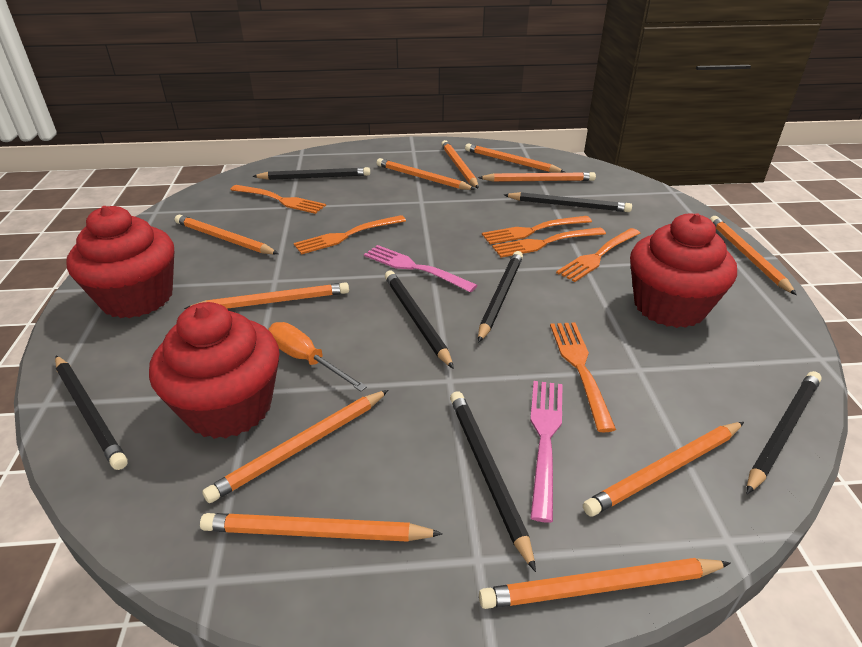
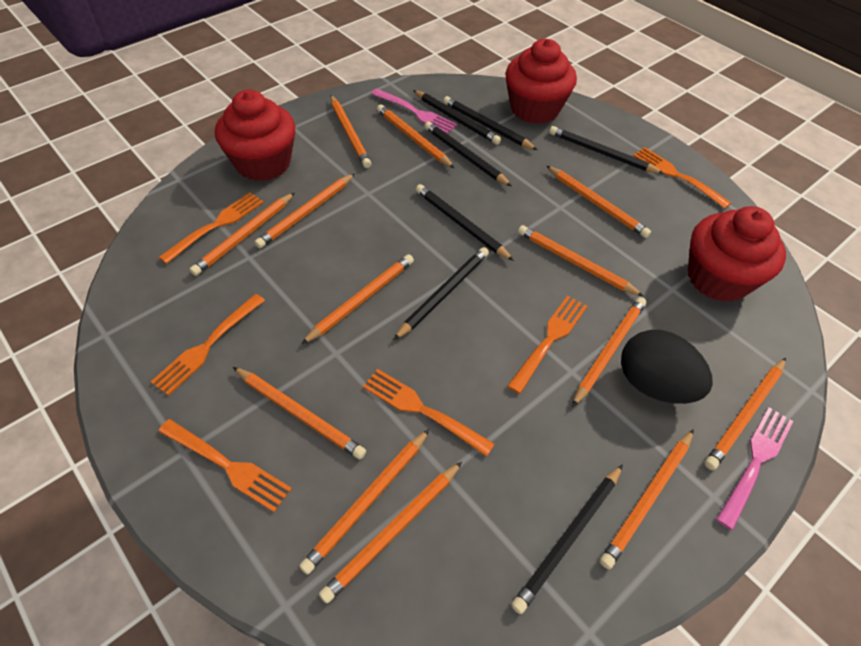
black egg: none = 0 -> [621,330,713,404] = 1
orange pencil: [175,215,279,254] [184,282,349,309] [200,513,443,542] [202,390,388,503] [377,158,475,190] [441,140,479,189] [465,143,565,173] [478,172,596,182] [479,558,731,609] [583,422,744,517] [710,216,797,295] = 11 -> [189,192,295,276] [233,367,366,459] [254,173,355,248] [299,429,430,575] [301,254,414,344] [319,462,462,604] [330,95,371,168] [377,104,455,168] [518,225,644,297] [547,166,651,238] [572,297,646,407] [600,429,694,569] [704,358,786,470] = 13
orange screwdriver: [268,322,367,391] = 1 -> none = 0

